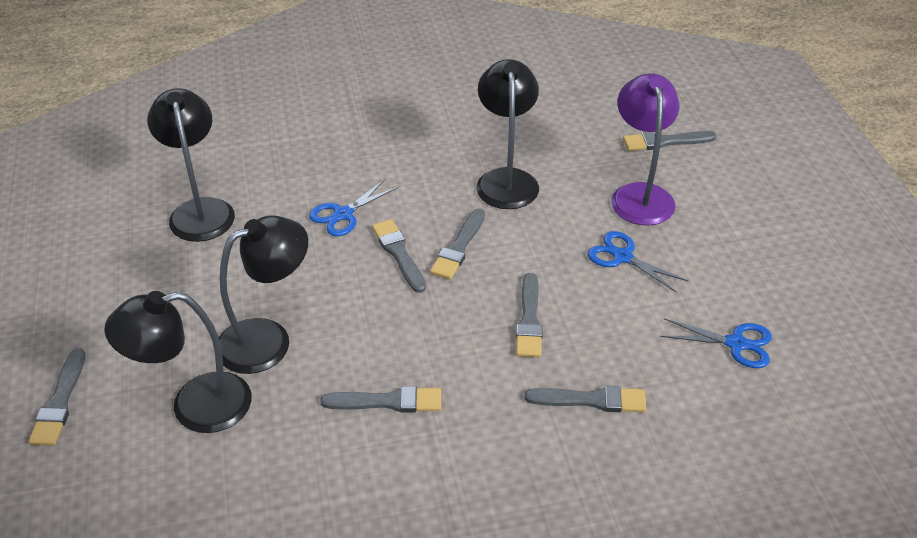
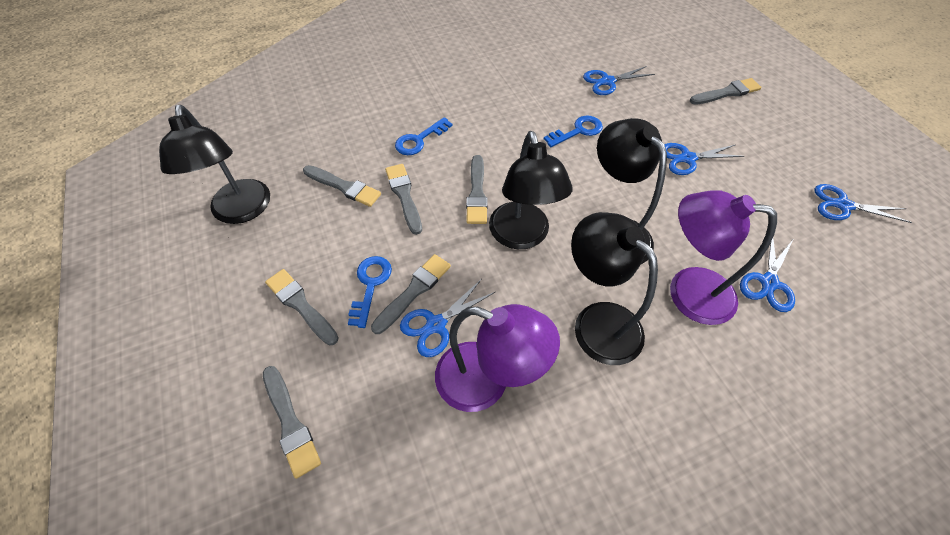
blue key: none = 0 -> [348,256,392,328] [395,117,453,155] [544,115,603,147] = 3
blue scissors: [309,179,399,236] [587,231,688,293] [660,318,772,368] = 3 -> [400,279,495,357] [583,66,655,95] [664,143,744,175] [740,239,795,312] [814,184,912,223] = 5
purple lamp: [611,73,680,225] = 1 -> [435,304,560,412] [670,190,777,325] = 2

